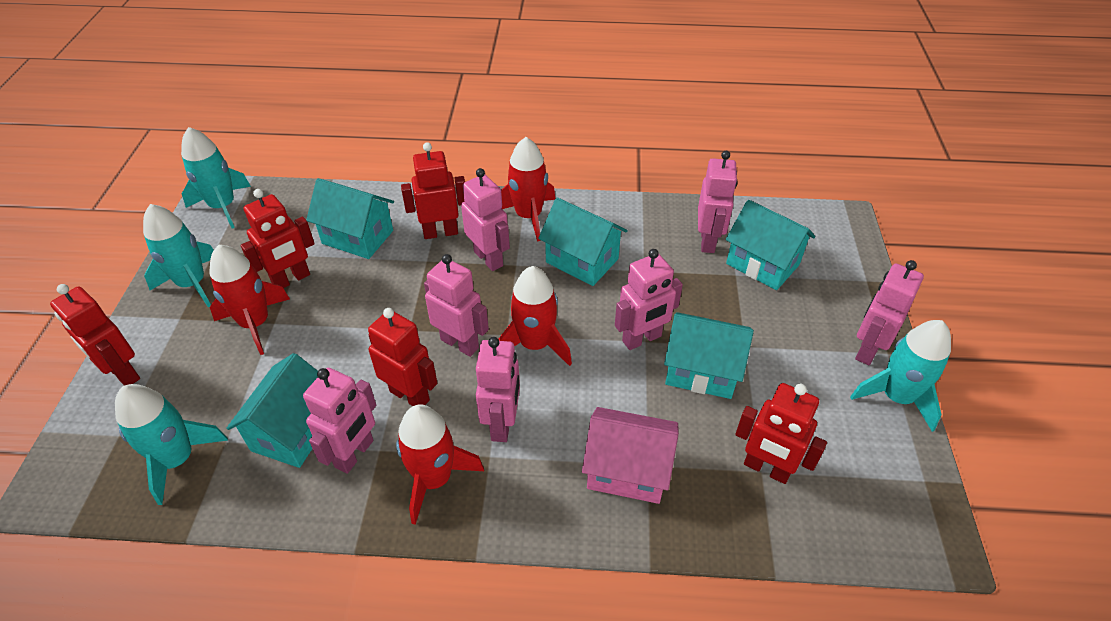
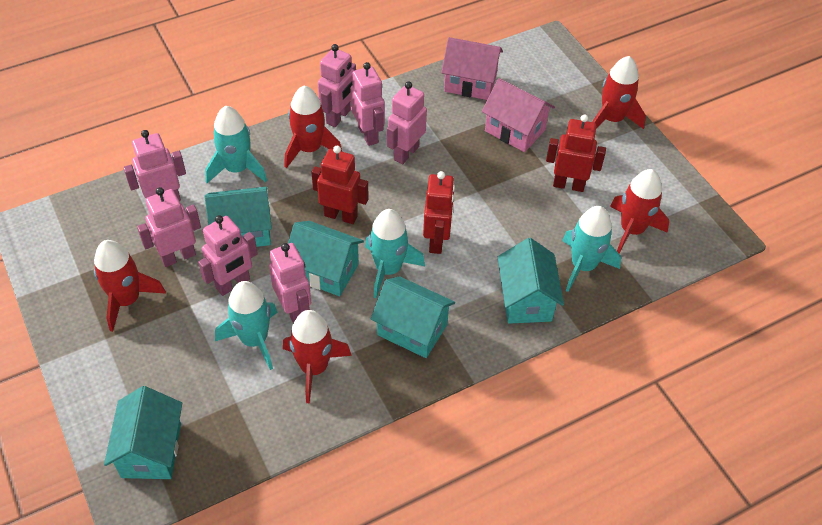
pink house: [582,407,679,504] = 1 -> [441,37,503,100] [482,78,555,152] = 2
red robot: [50,284,140,386] [241,189,315,288] [368,308,437,406] [401,142,465,239] [735,383,827,484] = 5 -> [311,146,369,224] [423,171,455,254] [546,115,606,192] = 3
red rocket: [210,245,290,355] [396,405,484,525] [499,266,572,366] [501,137,555,241] = 4 -> [94,240,166,332] [283,310,352,403] [284,86,342,168] [592,56,646,129] [610,169,669,253] = 5

